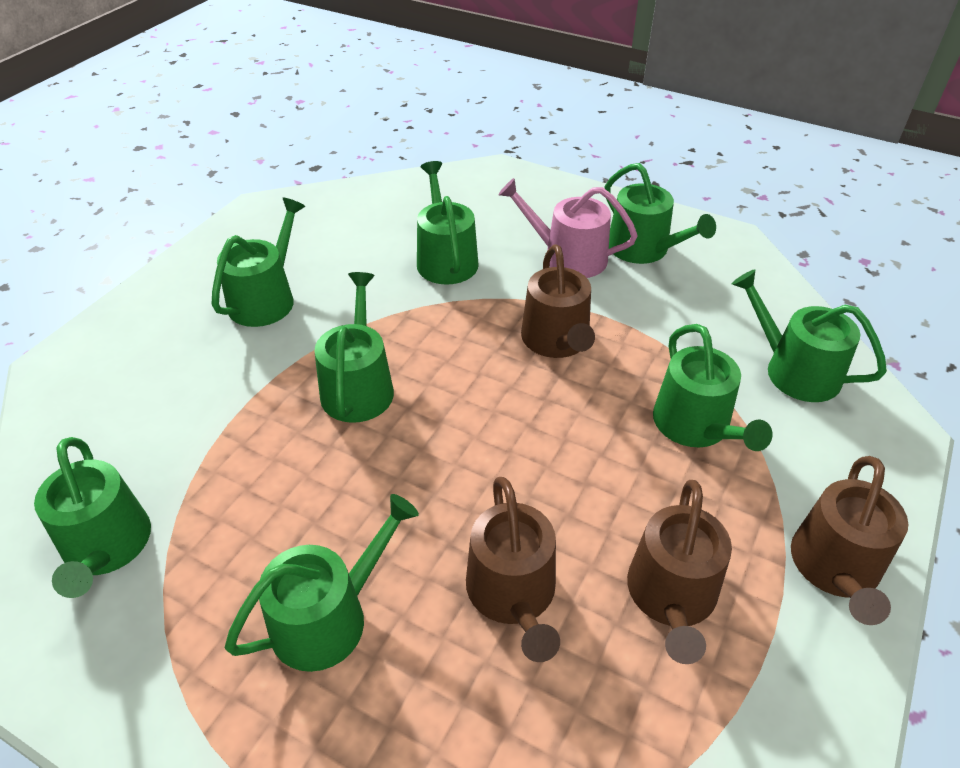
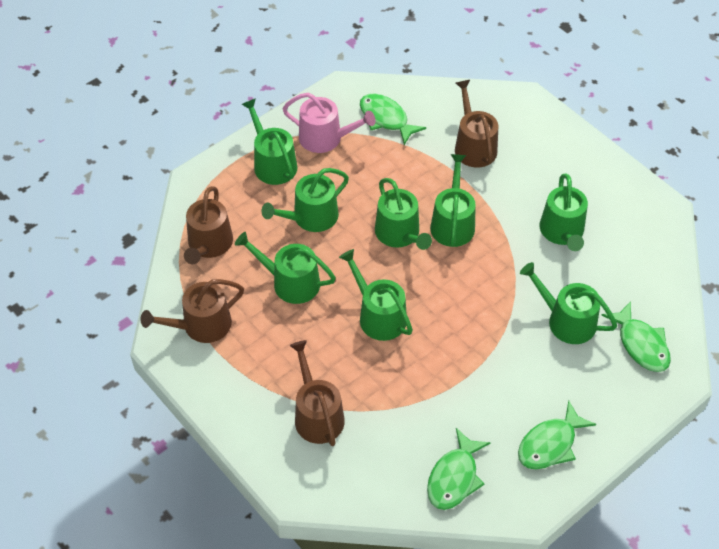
green fish: none = 0 -> [360,94,426,145] [427,428,491,510] [518,401,597,470] [601,301,671,372] = 4

